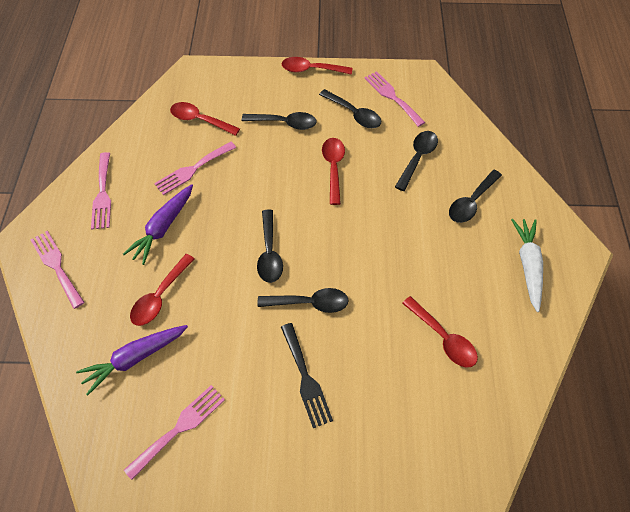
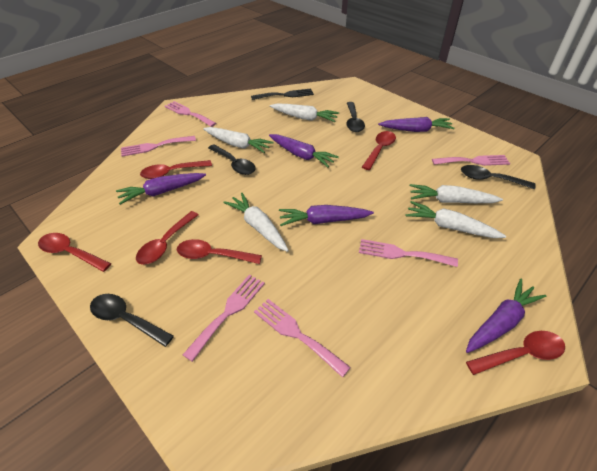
black spoon: [242,112,317,130] [257,209,283,283] [257,288,349,313] [319,89,381,128] [395,131,438,191] [449,170,502,223] = 6 -> [90,294,174,347] [208,144,256,175] [347,102,365,132] [461,165,536,189] = 4
pink fork: [31,231,85,309] [91,152,111,230] [124,385,225,480] [154,142,236,195] [364,71,425,127] = 5 -> [121,136,196,157] [165,101,216,127] [183,275,265,362] [254,299,351,377] [359,239,458,267] [432,155,510,166] = 6
purple carrot: [76,325,188,396] [123,184,193,265] = 2 -> [116,173,206,205] [269,134,339,167] [279,205,374,226] [378,117,454,132] [466,279,547,353] = 5
red spoon: [130,254,195,326] [170,102,240,136] [282,57,352,75] [322,138,345,205] [402,296,478,368] = 5 -> [38,233,111,272] [136,211,199,265] [140,160,212,179] [177,239,262,264] [362,131,396,170] [466,331,565,375] = 6
white carrot: [511,219,543,312] = 1 -> [203,127,273,153] [223,193,289,252] [270,103,339,122] [405,201,506,238] [410,184,503,203] = 5

